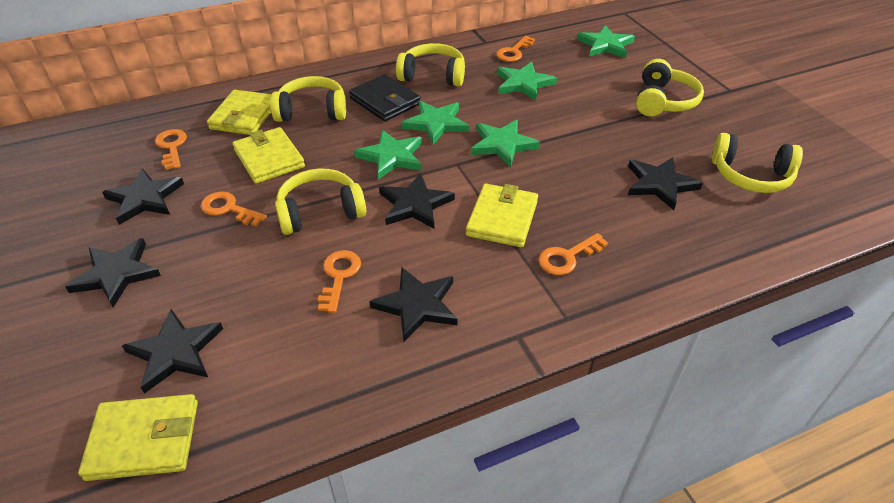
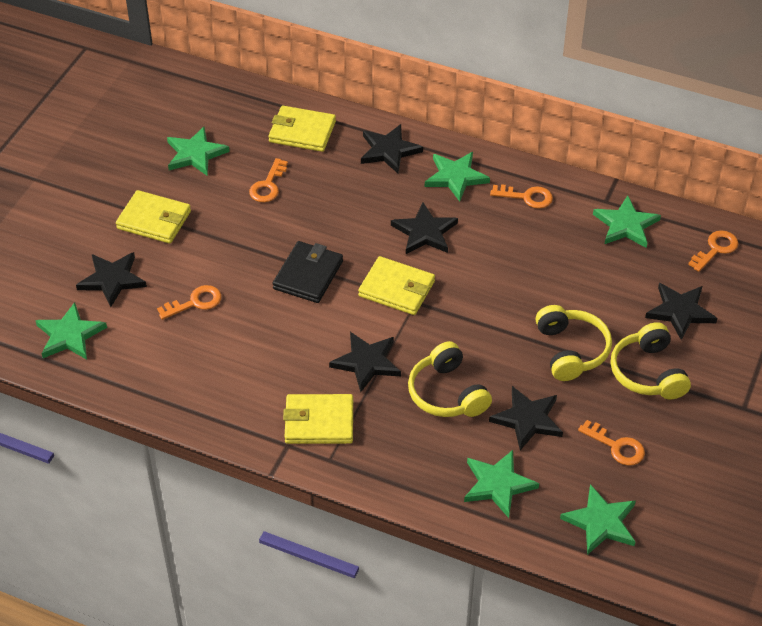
green star: [354,130,422,180] [402,101,469,145] [471,120,540,167] [497,62,557,101] [577,25,635,58] = 5 -> [35,302,107,360] [167,127,230,176] [425,152,490,202] [464,450,539,518] [560,484,636,555] [593,195,661,248] = 6
yellow headphones: [270,76,346,122] [275,168,366,235] [396,43,465,87] [636,59,704,116] [712,133,803,193] = 5 -> [408,341,492,417] [536,305,612,381] [611,322,691,400] = 3

